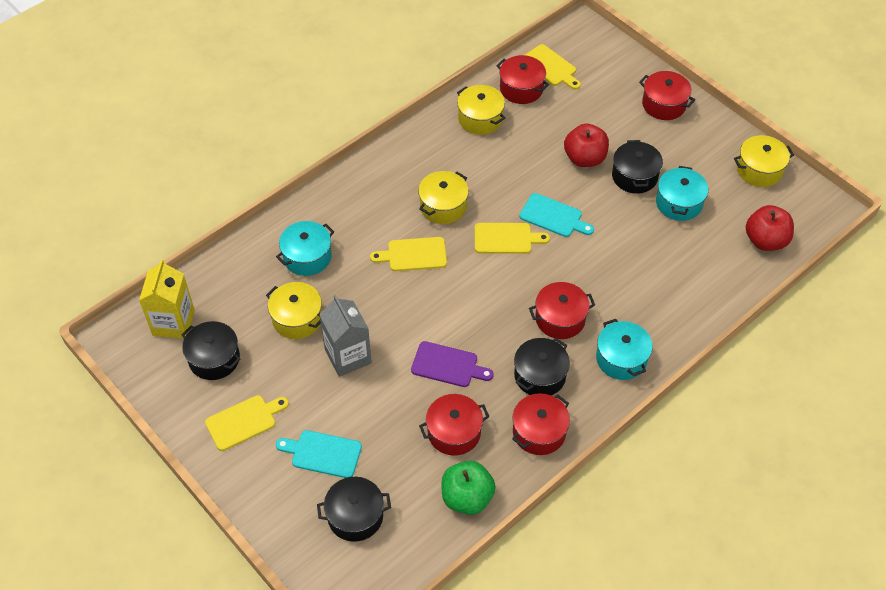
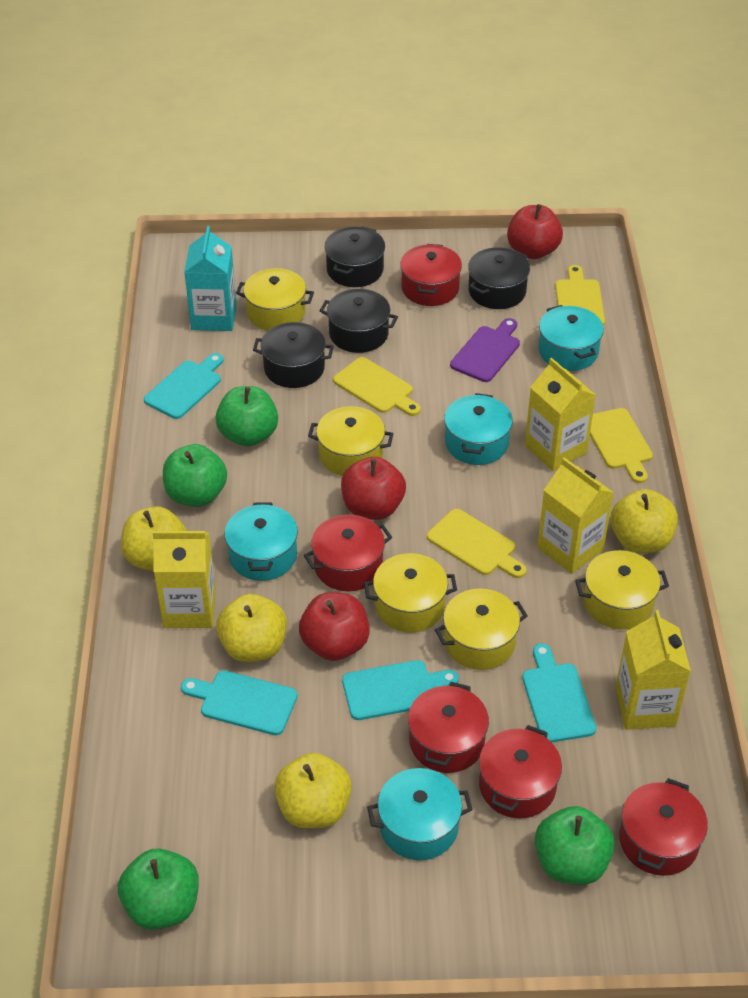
green apple: [442,461,496,515] = 1 -> [118,848,199,930] [163,444,227,507] [215,386,278,447] [535,806,615,885] = 4
grey carton: [319,295,372,377] = 1 -> none = 0
red apple: [564,123,609,167] [746,205,794,251] = 2 -> [299,592,370,661] [341,457,406,520] [507,204,563,259] = 3
turquoise carton: none = 0 -> [184,226,236,331] = 1
turquoise cutting board: [276,430,362,478] [519,193,594,237] = 2 -> [144,353,224,419] [181,670,298,735] [342,660,459,720] [522,644,596,742] = 4
turquoise pot: [276,221,334,276] [596,319,652,380] [656,166,708,221] = 3 -> [225,502,298,581] [367,768,473,860] [444,393,513,465] [538,305,604,371] = 4
yellow apple: none = 0 -> [121,506,187,571] [216,594,287,662] [274,753,352,828] [611,489,678,553] = 4
yellow carton: [139,259,195,339] = 1 -> [153,531,216,628] [525,358,596,471] [537,458,614,574] [615,610,691,730] = 4
yellow pot: [266,282,322,339] [418,171,469,224] [457,85,505,135] [734,135,794,187] = 4 -> [236,268,314,331] [308,406,394,476] [364,553,457,632] [435,589,528,670] [575,550,669,629] = 5

